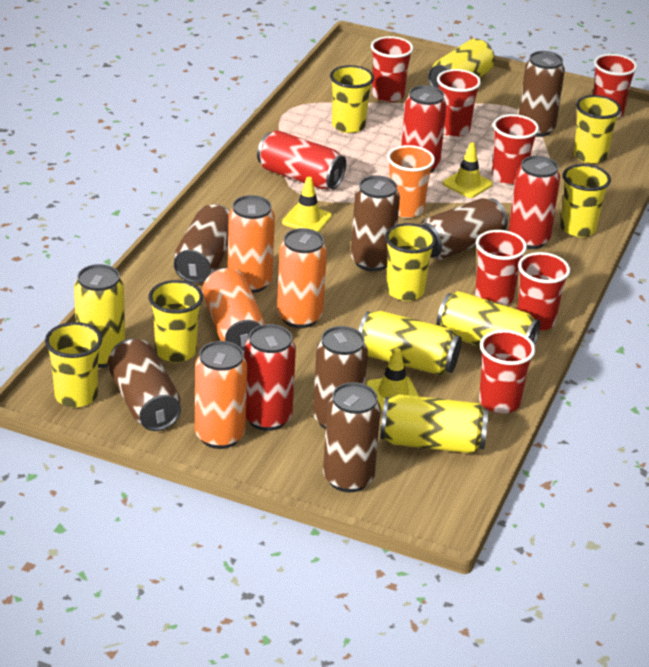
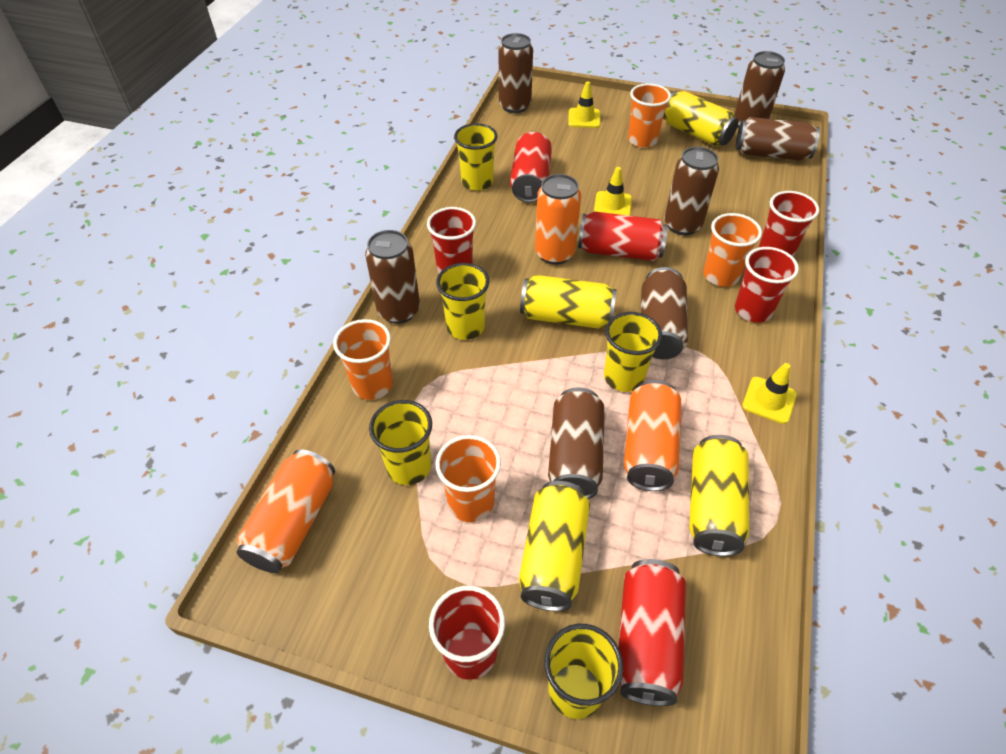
orange can: [195,341,247,449] [202,268,265,354] [227,195,275,293] [277,228,327,328] = 4 -> [236,450,335,573] [535,174,581,265] [624,380,681,491] = 3
orange cup: [387,145,435,218] = 1 -> [333,319,393,400] [435,435,501,522] [628,83,671,148] [703,213,762,287] = 4
red can: [244,324,296,431] [257,130,346,189] [401,85,446,173] [509,156,560,249] = 4 -> [510,132,552,203] [578,211,668,261] [618,559,686,706] = 3
red cup: [371,36,414,102] [437,69,481,137] [475,230,527,306] [479,330,536,414] [492,114,539,185] [517,252,570,331] [593,54,637,118] = 7 -> [427,207,476,273] [429,586,505,680] [735,247,799,323] [759,191,819,257] = 4
yellow can: [74,264,125,368] [358,311,461,376] [380,394,488,454] [428,39,495,88] [437,291,540,347] = 5 -> [519,481,590,611] [520,275,617,329] [663,91,738,147] [689,435,749,556] = 4
yellow cup: [45,322,102,408] [149,280,203,362] [330,65,374,133] [385,223,436,301] [560,164,611,237] [574,95,621,164] = 6 -> [369,400,432,485] [436,263,489,340] [454,123,497,191] [544,624,624,719] [604,312,662,392] = 5

